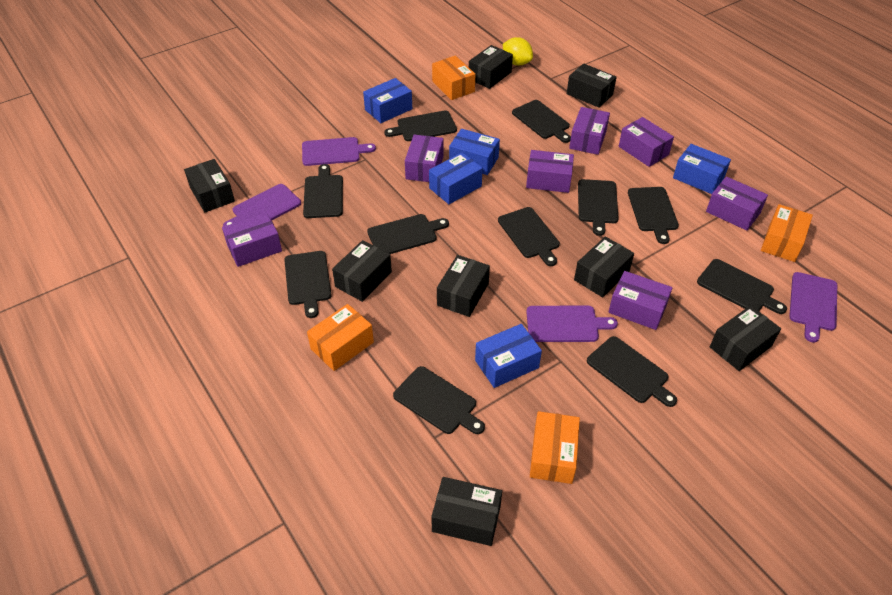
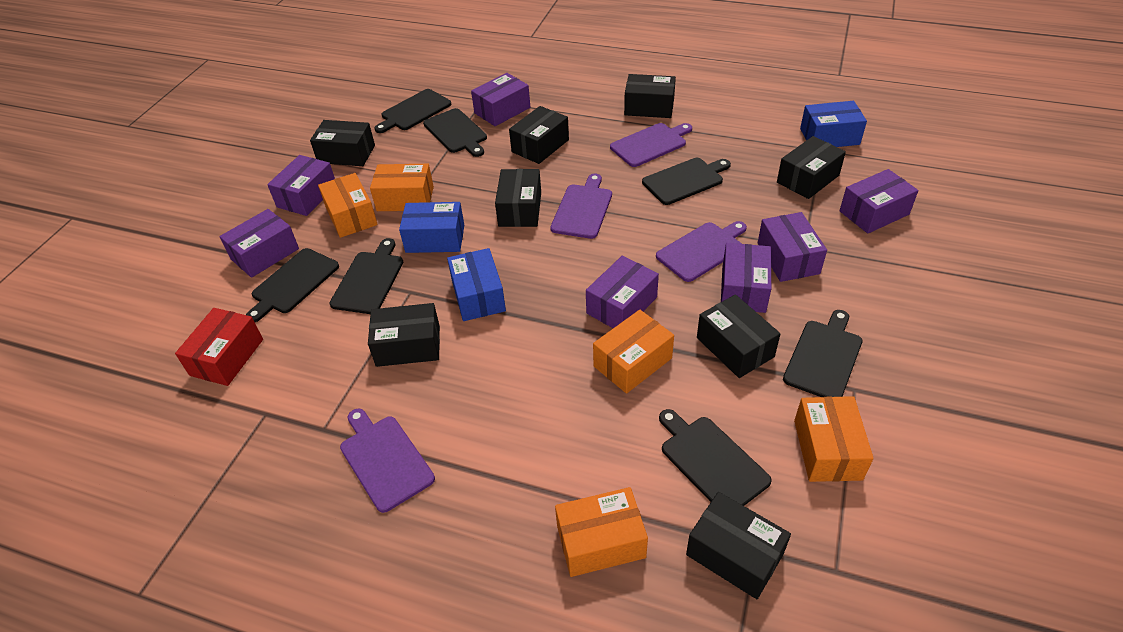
black cutting board: [284,251,332,318] [303,164,343,218] [367,214,449,254] [384,110,457,141] [393,366,485,434] [498,207,560,266] [512,100,571,143] [578,179,619,236] [587,336,677,407] [628,187,679,244] [697,259,787,314] = 11 -> [246,248,339,322] [329,238,403,314] [374,89,451,133] [423,108,487,157] [642,158,731,205] [659,409,772,506] [783,310,862,397] = 7
blue box: [363,78,412,123] [429,152,483,204] [449,129,500,175] [475,324,542,388] [673,144,731,194] = 5 -> [399,202,464,253] [447,248,506,321] [800,101,867,147] = 3
orange box: [307,304,374,371] [432,56,475,100] [530,411,580,484] [761,204,813,262] = 4 -> [318,173,378,238] [370,164,434,211] [555,487,648,577] [593,310,674,394] [794,396,874,482] = 5
red box: none = 0 -> [175,308,263,386] = 1
yellow lemon: [503,37,533,65] = 1 -> none = 0

